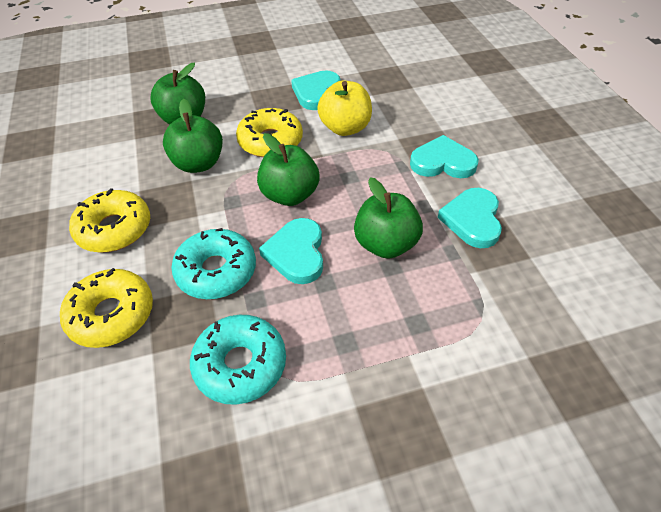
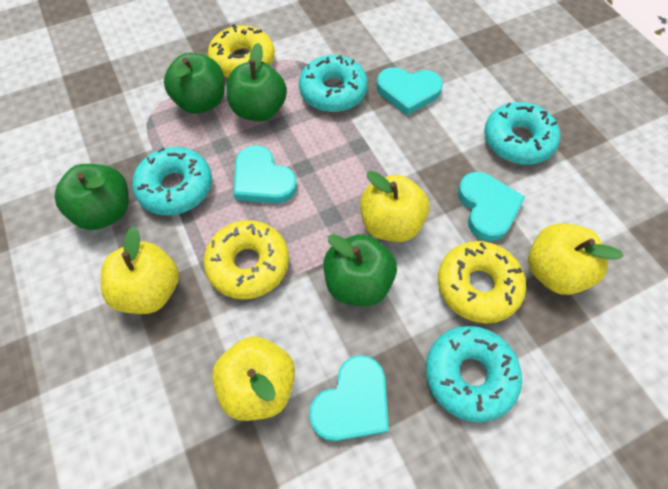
turquoise donut: [171,228,256,299] [190,315,286,405] = 2 -> [132,147,212,216] [299,55,368,112] [426,326,522,422] [484,102,560,165] = 4
yellow apple: [317,80,372,136] = 1 -> [101,226,179,314] [212,336,295,421] [360,171,429,242] [528,223,624,295] = 4

